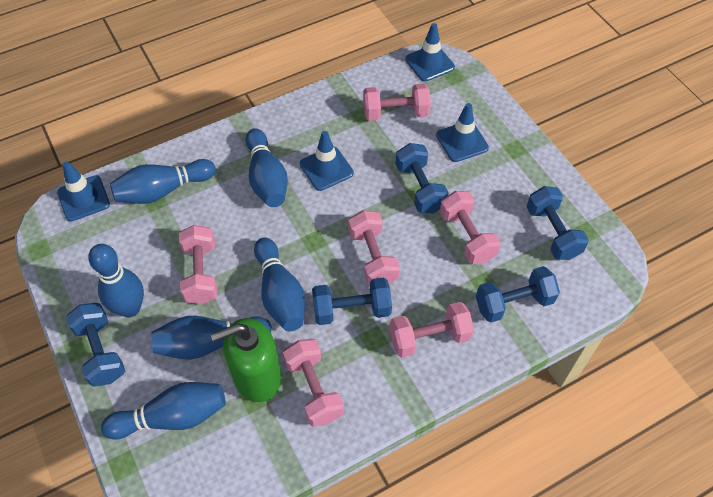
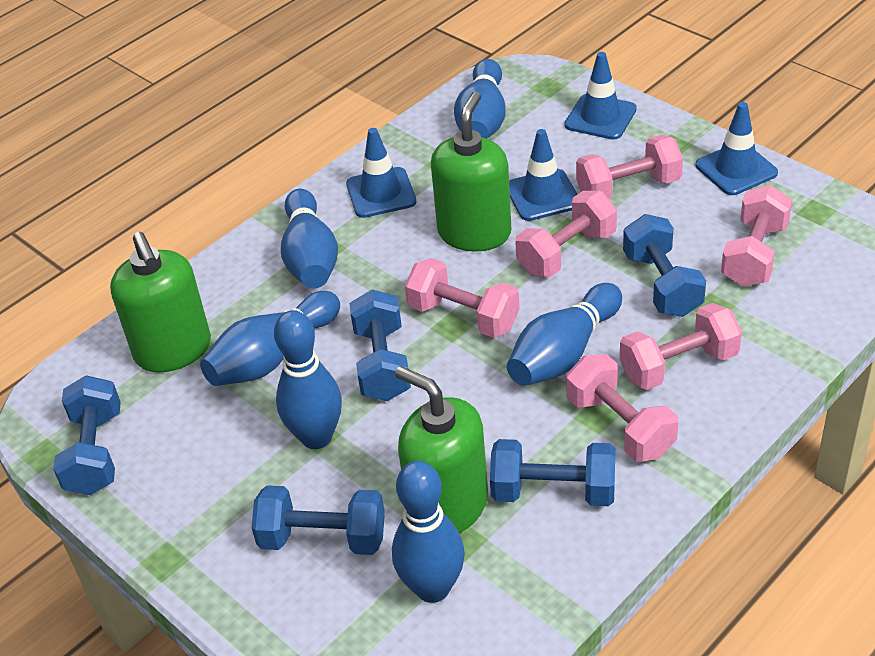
green soap dispenser: [211,318,282,402] = 1 -> [110,232,211,372] [395,366,488,533] [431,92,511,252] = 3

